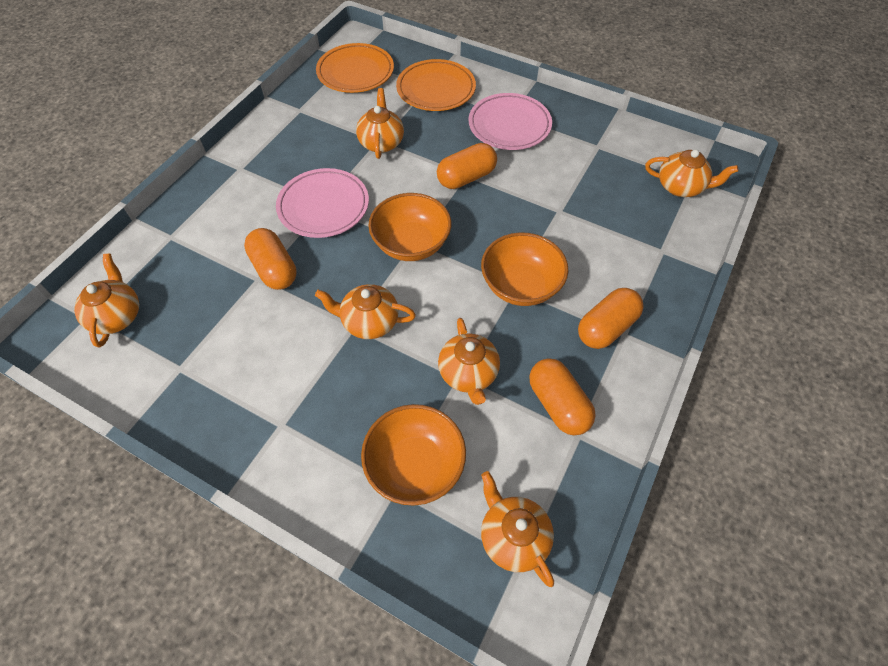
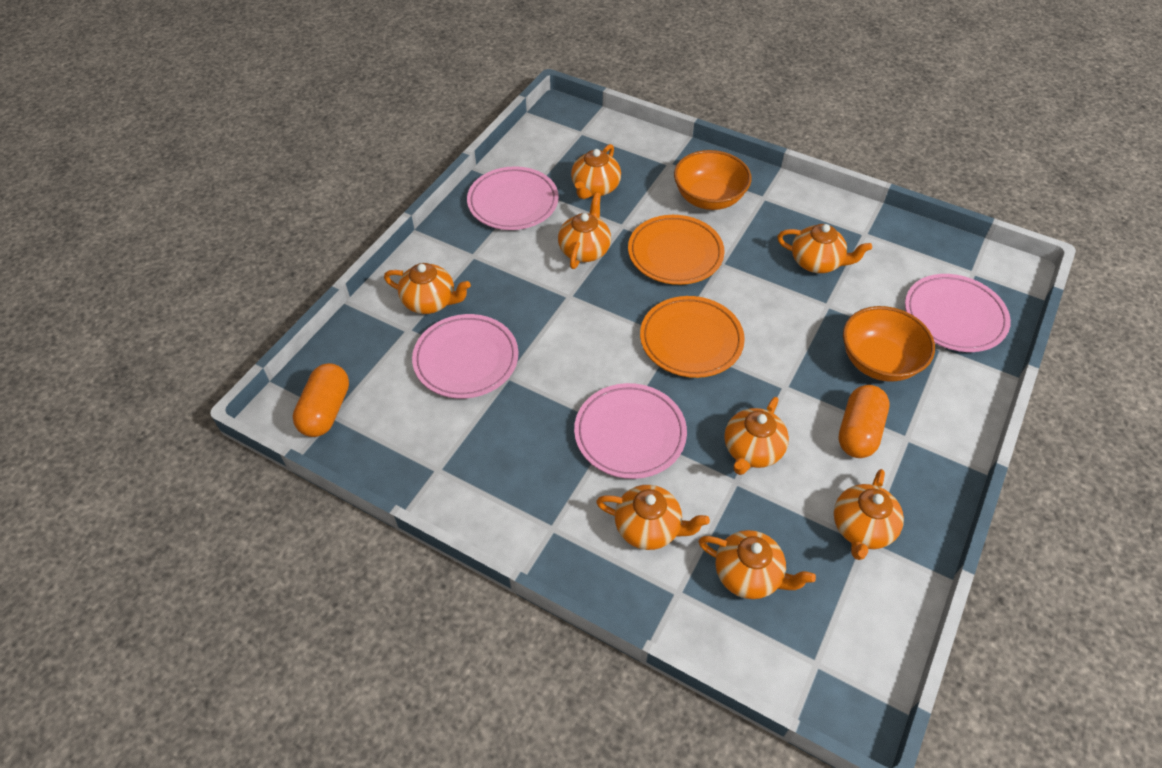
orange bowl: [361,404,466,506] [368,193,451,261] [481,232,569,306] = 3 -> [674,150,752,210] [843,306,935,382] = 2
orange capsule: [244,228,297,290] [437,143,497,189] [529,358,596,435] [578,288,644,349] = 4 -> [293,363,349,437] [838,385,890,458] = 2
orange teapot: [74,254,139,347] [315,284,416,339] [356,88,404,159] [438,318,500,405] [481,471,554,587] [645,149,739,197] = 6 -> [384,263,471,314] [558,192,611,269] [571,144,621,199] [596,485,710,550] [698,530,816,599] [724,397,789,475] [777,224,872,273] [834,469,904,560] = 8
pink plate: [276,168,369,238] [468,93,552,150] = 2 -> [412,314,518,399] [467,166,559,230] [574,383,687,479] [905,274,1011,352] = 4

